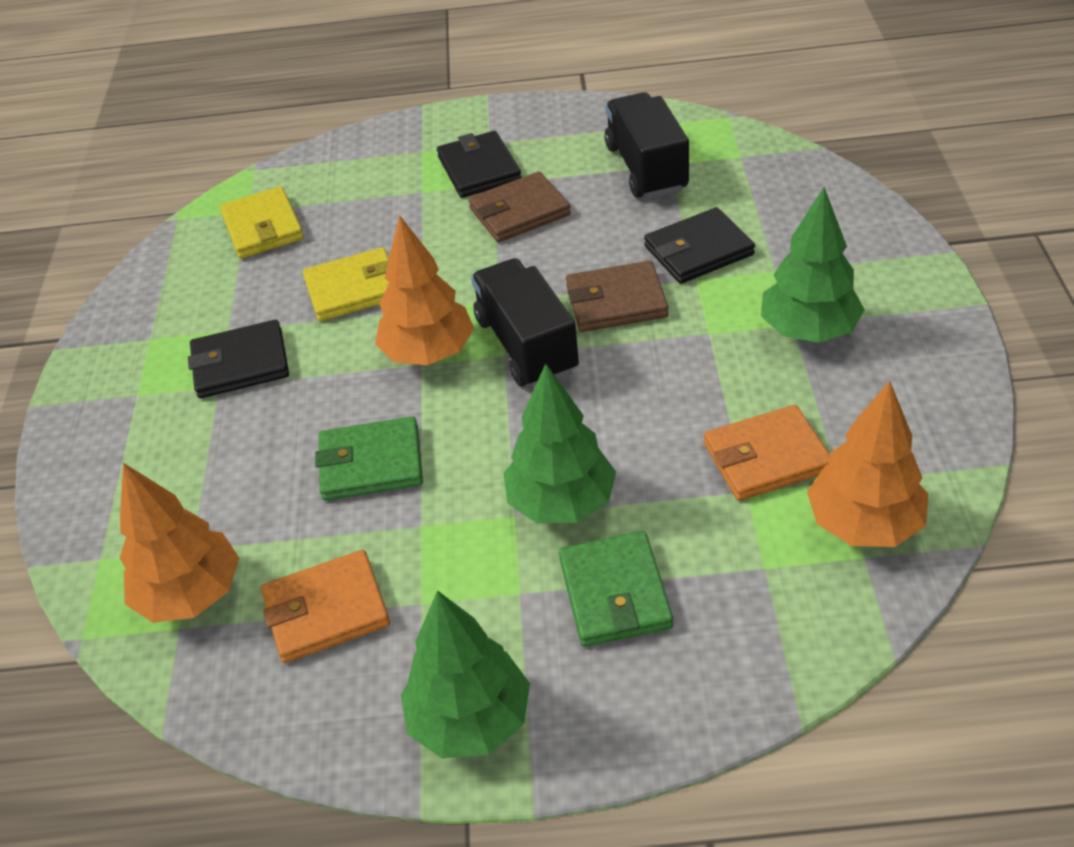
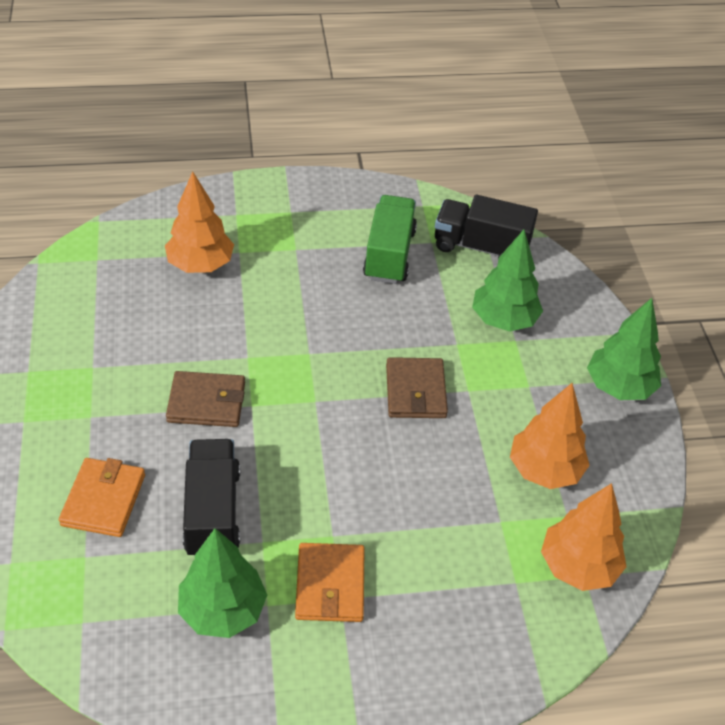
black wallet: [188,320,289,398] [437,131,522,198] [644,207,755,284] = 3 -> none = 0
green truck: none = 0 -> [363,195,417,284] = 1
green wallet: [315,416,423,501] [559,531,673,647] = 2 -> none = 0
yellow wallet: [220,186,304,259] [303,247,389,321] = 2 -> none = 0

